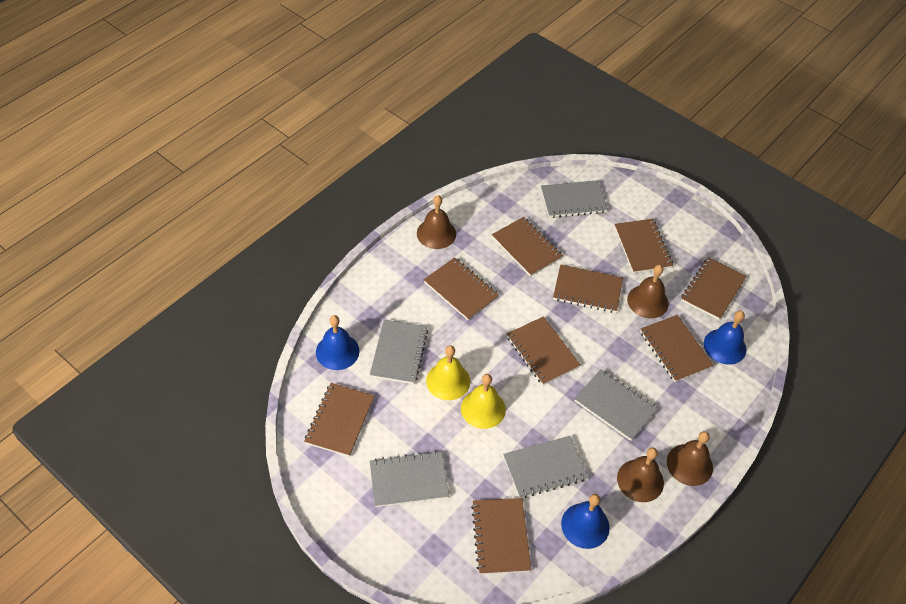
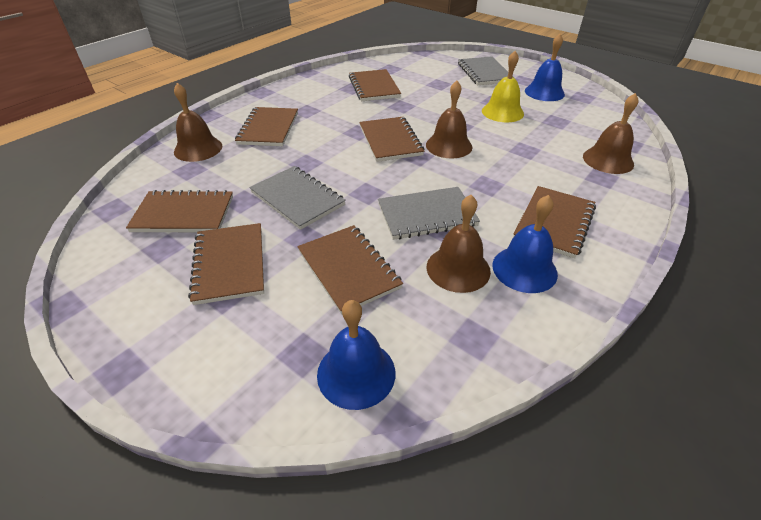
brown notebook: [304,383,375,457] [424,257,499,320] [471,498,531,574] [492,217,563,277] [507,316,581,385] [553,265,623,313] [615,219,673,273] [640,315,714,382] [681,257,747,320] = 9 -> [126,190,233,232] [188,223,264,305] [235,107,298,146] [297,225,403,315] [349,69,401,101] [359,117,425,162] [513,186,596,258] = 7
grey notebook: [370,319,428,384] [370,451,449,507] [503,436,588,498] [541,180,608,218] [575,369,658,441] = 5 -> [249,166,346,230] [378,187,480,240] [458,56,514,85] = 3
yellow bell: [426,345,470,400] [461,374,506,429] = 2 -> [482,51,524,122] = 1

